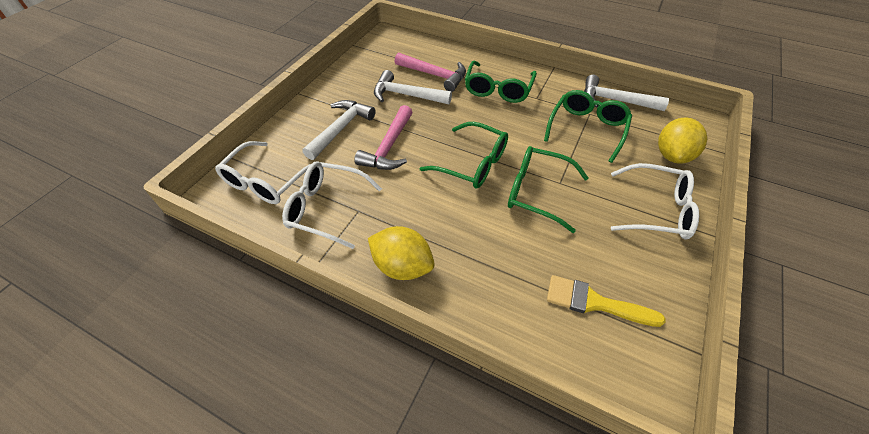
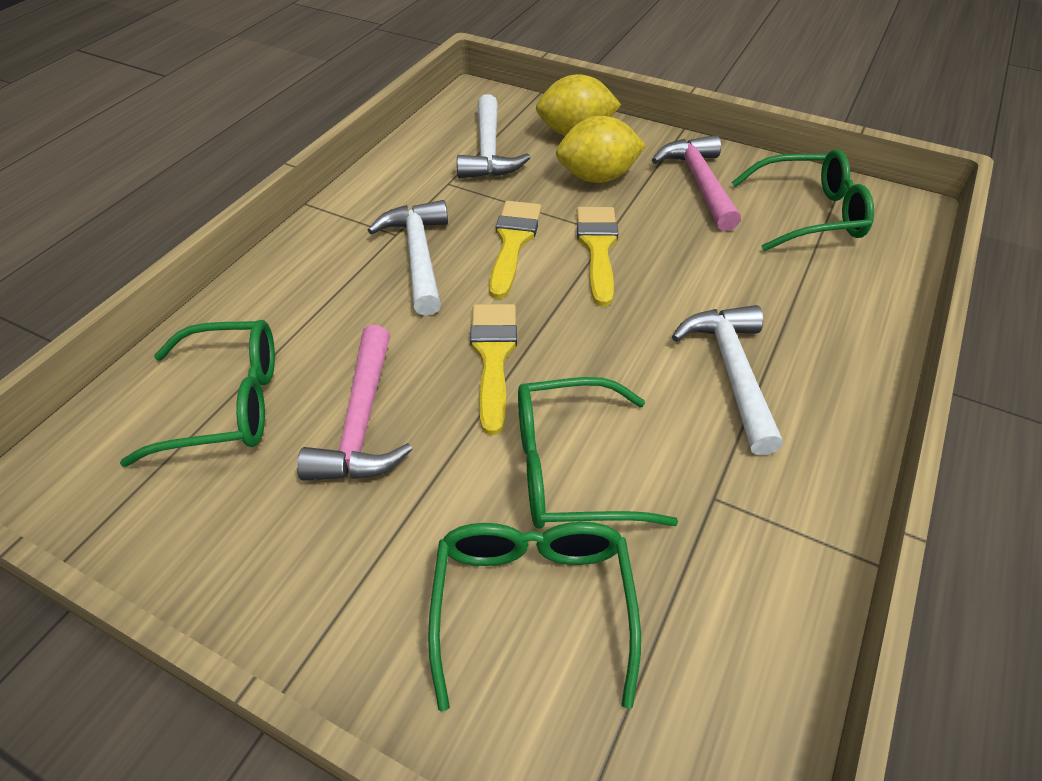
white glasses: [215,141,311,204] [282,161,382,249] [611,163,699,240] = 3 -> none = 0
yellow brush: [547,275,665,327] = 1 -> [470,304,517,435] [489,201,542,299] [577,207,618,306] = 3

